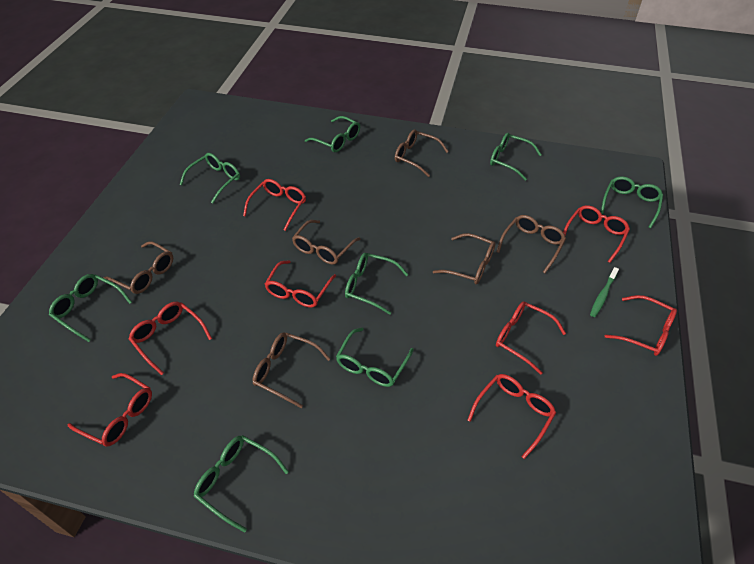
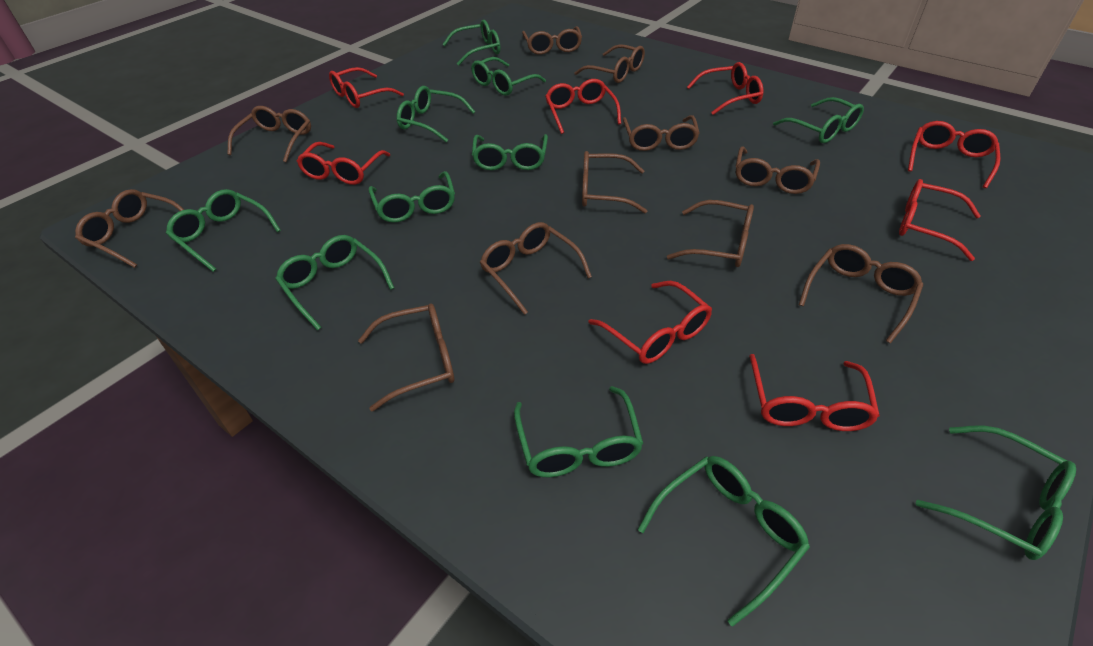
brown glasses: [103,241,173,294] [252,332,330,408] [292,220,360,265] [395,129,449,177] [433,233,495,285] [497,215,566,273] = 6 -> [75,189,184,268] [227,106,311,162] [358,304,454,411] [480,222,592,315] [522,26,582,55] [574,44,645,83] [582,151,647,213] [623,115,700,151] [667,200,754,267] [736,146,820,194] [799,244,923,344] = 11
green glasses: [49,274,132,342] [180,153,240,203] [194,435,289,533] [305,116,360,152] [336,328,414,387] [345,253,408,315] [490,133,542,181] [601,176,663,228] = 8 -> [166,189,281,272] [275,235,394,330] [368,171,455,223] [396,86,475,142] [443,20,500,65] [471,57,546,96] [472,134,548,170] [514,386,644,477] [638,456,810,626] [773,97,864,143] [916,425,1076,560] = 11
green toothbrush: [590,267,619,317] = 1 -> none = 0

